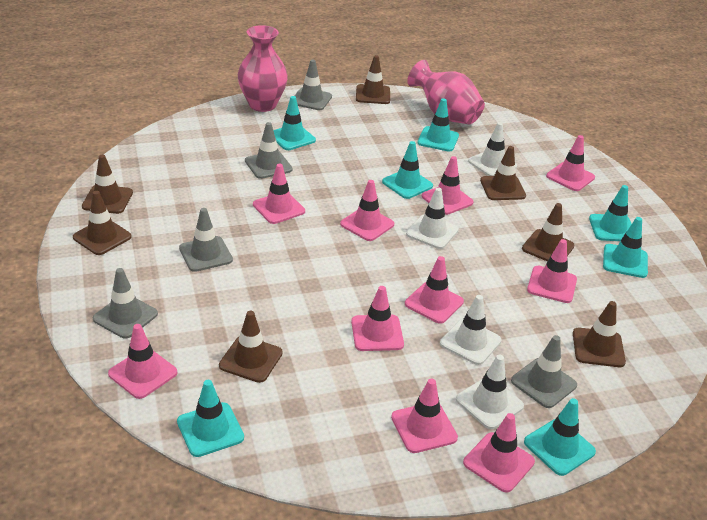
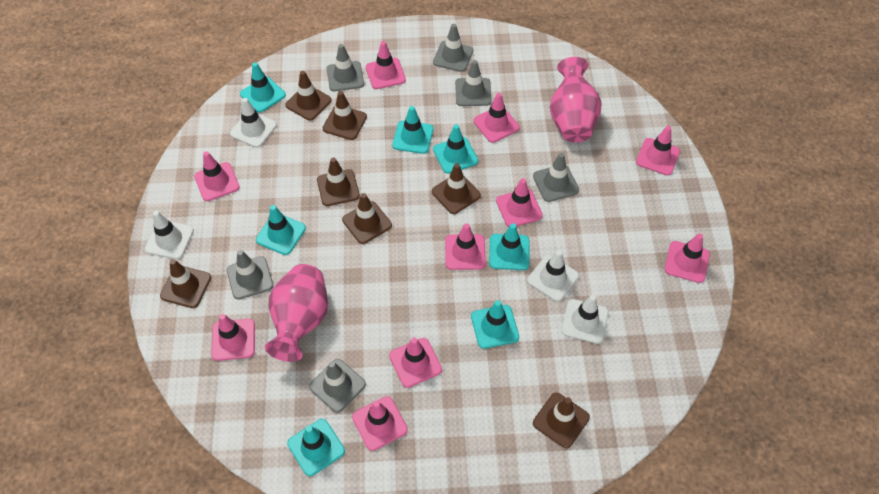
grey traffic cone: [93,268,158,339] [179,208,233,272] [245,122,293,179] [294,60,332,110] [511,335,577,408] = 5 -> [227,250,273,300] [309,359,366,413] [327,44,364,91] [433,24,473,72] [455,60,492,106] [533,153,579,202] = 6

